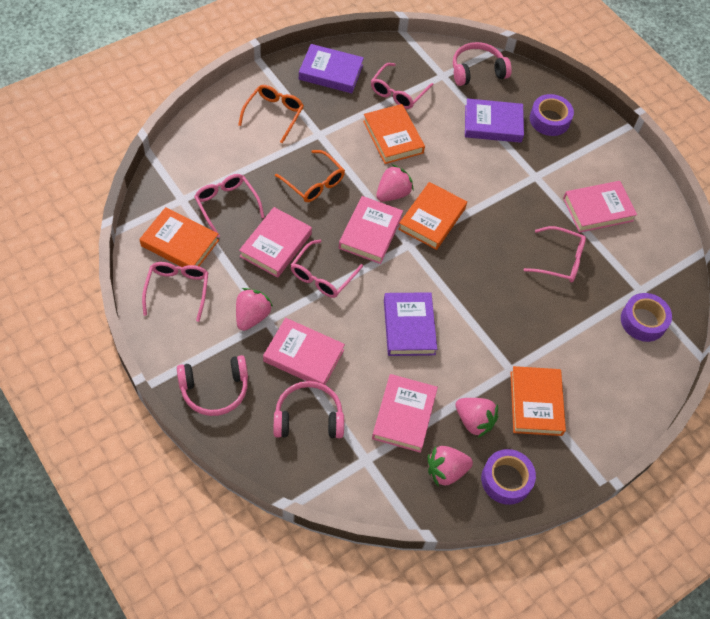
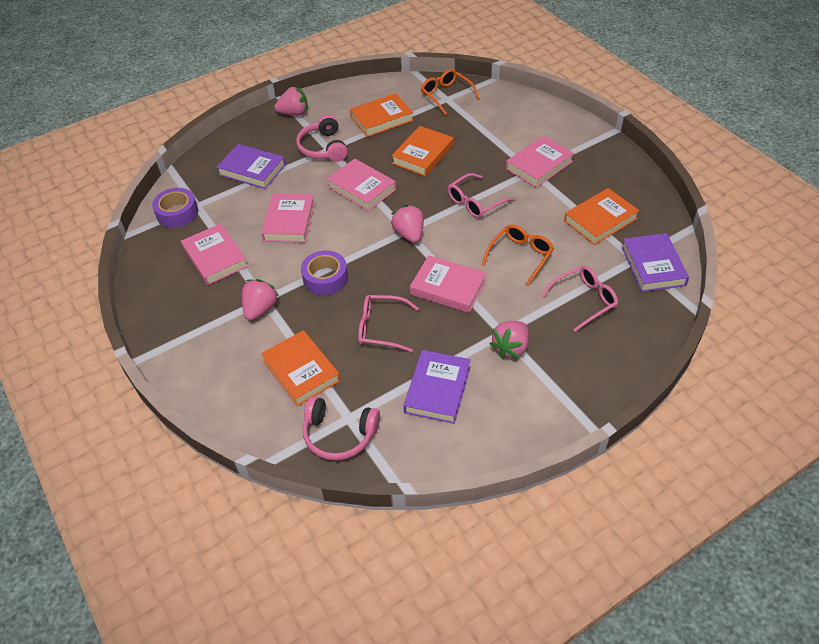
pink glasses: [142,262,208,322] [194,174,265,238] [291,240,363,298] [371,63,433,109] [523,226,586,282] = 5 -> [358,295,419,352] [448,173,514,218] [541,266,618,332] = 3
pink headphones: [177,355,248,416] [273,381,344,438] [453,42,512,86] = 3 -> [296,115,348,162] [303,396,380,460] = 2
purple tape: [481,449,536,505] [530,94,574,136] [621,293,672,342] = 3 -> [152,188,198,228] [301,250,348,295] = 2

